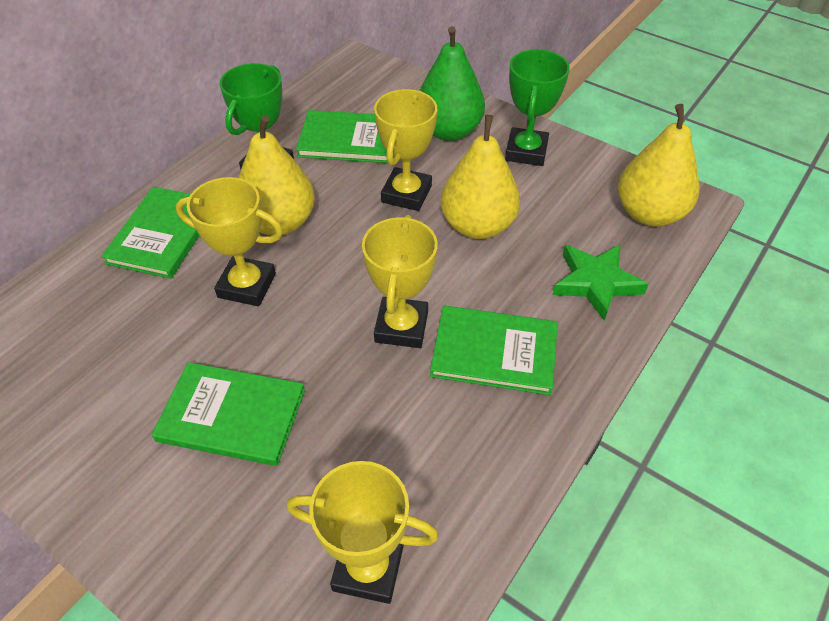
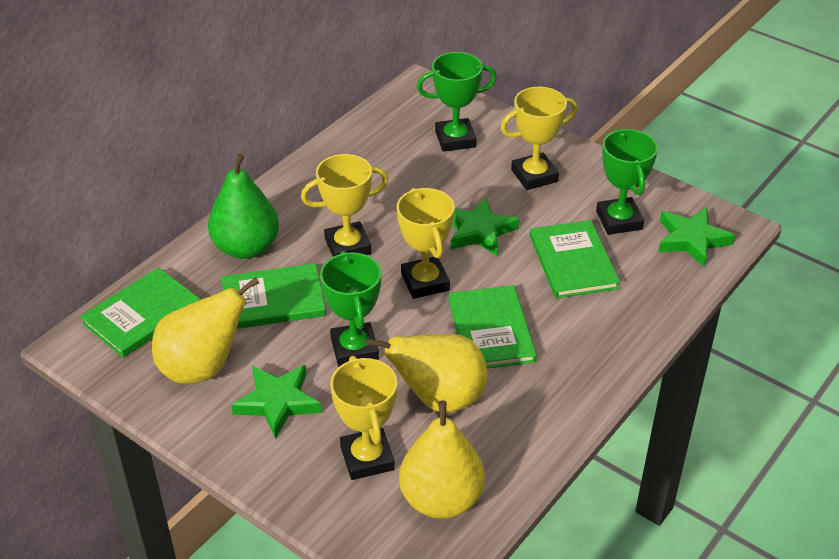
green star: [553,245,649,321] = 1 -> [232,365,321,439] [450,197,519,256] [658,207,735,267] = 3
green trophy: [220,63,294,169] [505,49,570,166] = 2 -> [320,251,381,367] [417,52,497,152] [596,129,658,235] = 3

